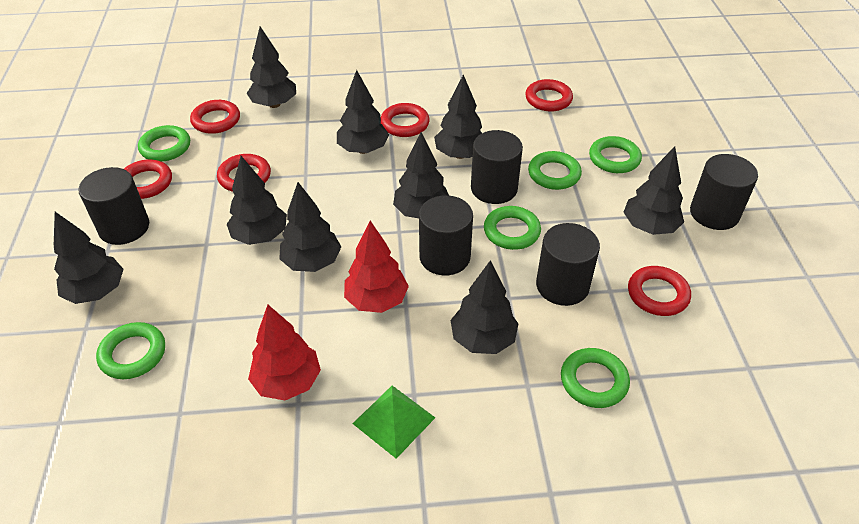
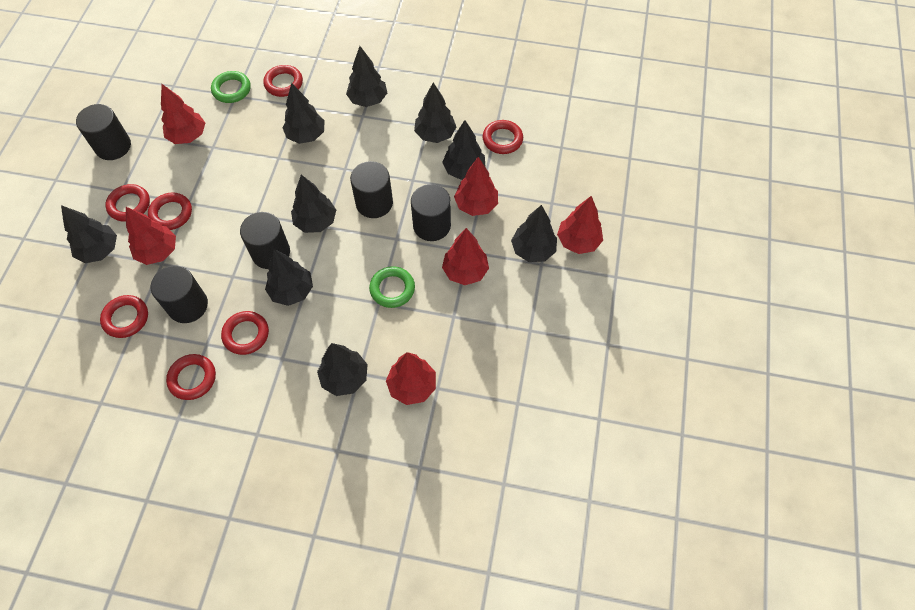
green pyramid: [352,386,435,459] = 1 -> none = 0
green ring: [96,322,165,379] [138,125,190,161] [484,206,541,250] [528,151,582,190] [561,348,630,408] [589,136,642,173] = 6 -> [211,71,251,103] [369,266,415,308] = 2
red ring: [124,160,172,199] [190,100,240,134] [217,154,271,192] [381,103,430,137] [525,79,573,111] [628,266,691,316] = 6 -> [100,295,148,338] [105,184,150,221] [148,192,192,230] [166,354,216,400] [221,311,269,355] [263,65,303,97] [482,120,523,154] = 7
red tree: [248,305,321,400] [344,221,409,313] = 2 -> [126,207,176,265] [161,84,205,144] [386,352,436,405] [442,228,489,285] [454,157,498,216] [557,196,603,254] = 6

